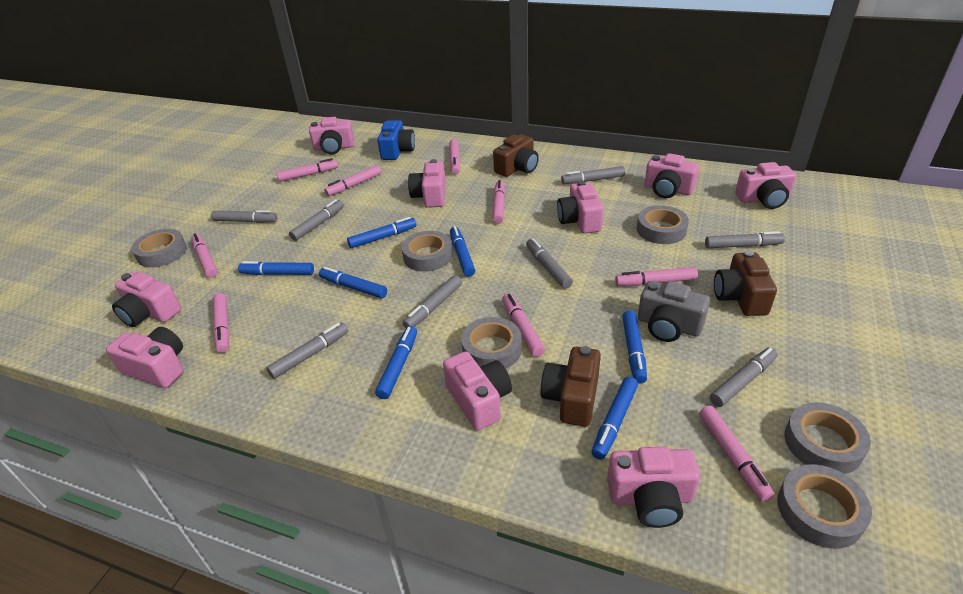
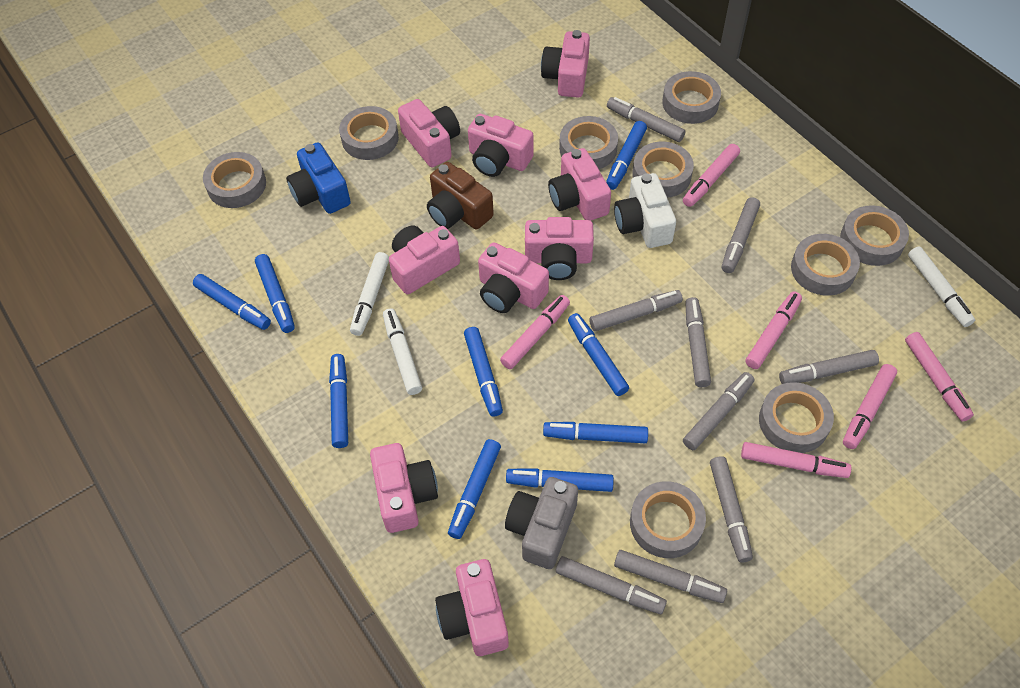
blue marker: [238,261,314,275] [319,267,387,298] [347,217,416,248] [375,326,417,399] [450,226,475,277] [591,377,638,460] [622,311,647,384] = 7 -> [193,274,271,330] [255,254,295,333] [329,354,348,448] [448,439,501,539] [464,327,503,417] [506,468,614,492] [543,422,648,443] [568,313,629,396] [606,121,647,190] = 9
brown camera: [493,134,539,177] [541,346,601,427] [714,250,777,316] = 3 -> [427,162,494,229] = 1
grey marker: [211,210,277,223] [266,323,348,379] [289,199,344,241] [403,275,462,328] [526,238,573,289] [561,166,625,184] [705,231,785,248] [710,347,778,407] = 8 -> [556,556,667,614] [589,290,683,331] [607,97,686,142] [614,550,727,603] [683,372,754,450] [685,297,711,387] [710,456,753,563] [722,197,760,273] [779,350,879,384] = 9
grey tape: [131,229,187,268] [401,231,453,272] [461,317,522,369] [637,205,689,244] [777,464,872,549] [784,402,871,474] = 6 -> [203,152,266,208] [339,106,399,160] [559,116,618,169] [630,481,706,558] [632,142,694,198] [662,71,721,124] [759,382,834,453] [791,234,860,296] [840,205,909,266] = 9
pink marker: [191,233,218,277] [213,293,230,353] [276,158,338,182] [324,165,381,196] [449,139,460,175] [492,180,505,224] [502,293,545,357] [615,267,698,286] [699,406,775,502] = 9 -> [500,295,570,369] [683,144,740,207] [741,442,851,478] [745,292,802,369] [843,364,897,449] [905,332,974,422] = 6
white camera: none = 0 -> [614,173,676,248] = 1
white marker: none = 0 -> [350,252,389,336] [383,308,422,395] [908,247,975,327] = 3

